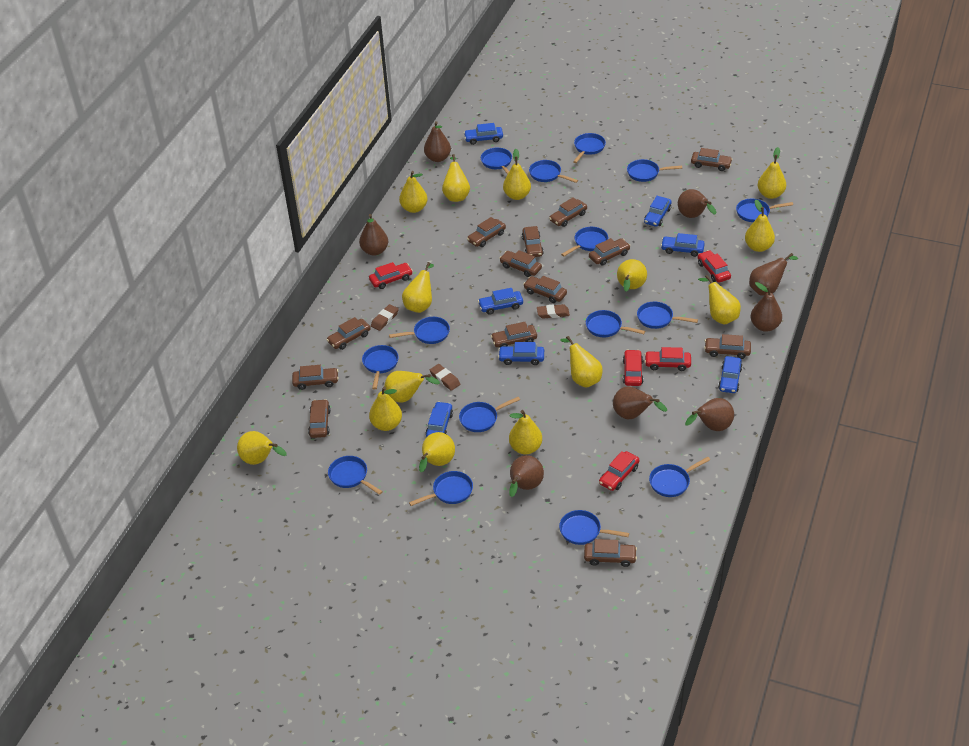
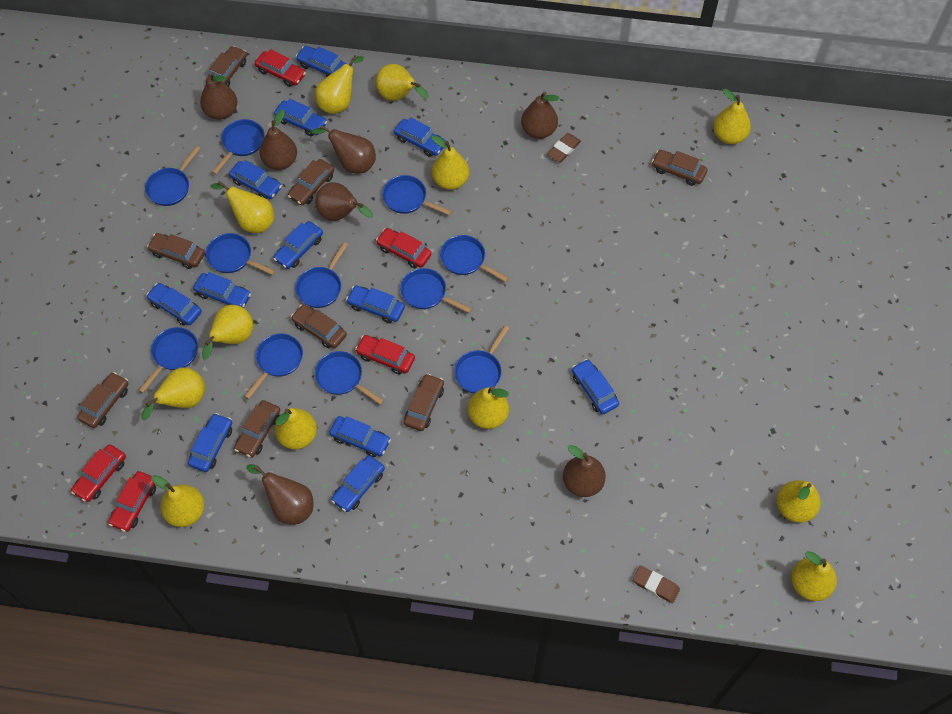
blue car: [426,401,453,437] [464,123,503,145] [478,288,523,315] [498,342,544,365] [644,196,672,227] [661,233,705,257] [718,356,743,393] = 7 -> [146,283,202,326] [188,413,232,472] [193,272,251,308] [229,160,282,199] [273,221,323,269] [274,99,327,136] [296,46,346,77] [329,416,391,457] [331,455,385,512] [346,285,405,323] [394,118,446,157] [572,359,619,415] = 12
blue pan: [328,456,383,495] [362,345,399,389] [389,317,450,344] [409,471,473,506] [459,397,520,432] [481,148,512,174] [529,160,578,183] [559,510,629,545] [561,227,608,257] [573,133,606,163] [586,310,645,337] [627,159,682,182] [637,302,698,329] [649,457,710,497] [736,199,793,222] = 15 -> [138,327,198,393] [145,146,200,206] [206,233,276,275] [212,119,264,174] [244,334,303,399] [295,242,348,308] [315,351,384,405] [382,175,452,215] [400,268,472,313] [440,235,509,282] [454,325,509,394] = 11
brown car: [292,365,339,390] [308,399,331,438] [326,317,371,350] [467,217,506,247] [491,322,537,347] [499,250,542,277] [522,226,544,257] [523,276,567,303] [549,197,587,227] [584,539,637,567] [589,238,631,266] [691,148,733,171] [704,334,751,359] = 13 -> [78,372,129,428] [147,233,205,269] [206,46,247,87] [234,400,280,458] [288,159,334,205] [291,304,347,348] [404,374,444,431] [652,150,707,186] = 8
brown eraser: [371,304,399,331] [430,364,460,391] [537,304,570,319] = 3 -> [547,133,581,162] [633,565,680,603] = 2
brown pear: [359,214,388,256] [424,121,451,162] [509,455,544,497] [613,386,667,419] [678,189,716,218] [685,398,734,431] [749,253,798,295] [751,282,782,332] = 8 -> [200,72,237,120] [246,464,313,524] [259,109,297,170] [311,125,376,173] [315,182,373,221] [521,91,559,139] [563,445,606,497] = 7
yellow pear: [237,431,287,465] [369,387,402,431] [384,371,440,402] [399,171,428,213] [402,262,434,313] [419,432,455,472] [442,154,470,202] [503,149,531,200] [509,410,542,455] [560,336,603,388] [617,259,647,292] [698,275,741,325] [745,200,775,252] [758,147,786,199] = 14 -> [141,367,205,420] [151,475,205,527] [202,305,253,360] [210,181,274,233] [275,408,317,450] [315,56,364,114] [376,64,429,101] [431,135,469,190] [468,386,509,429] [713,89,751,144] [777,480,821,523] [791,551,837,601] = 12

